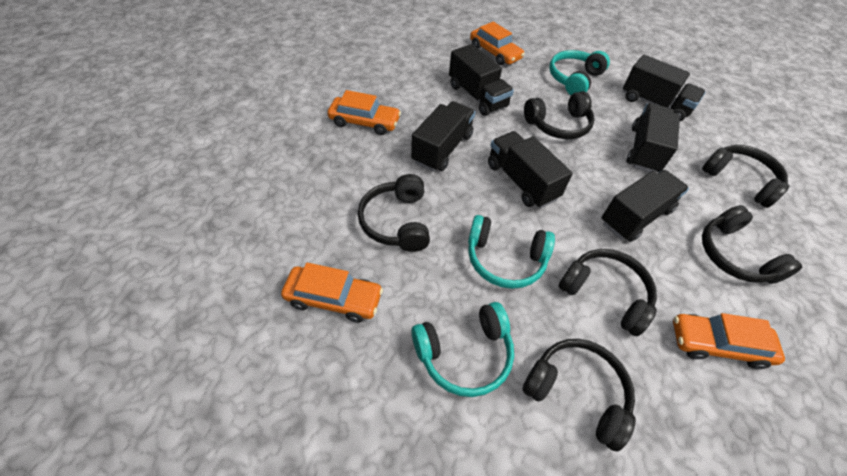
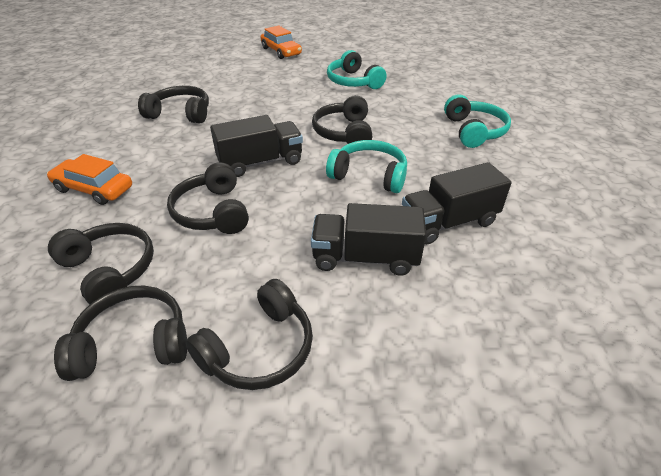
black truck: [411,101,475,171] [449,44,514,116] [488,131,573,208] [601,170,689,242] [623,55,705,121] [627,103,680,172] = 6 -> [210,115,303,177] [311,203,426,276] [402,162,512,244] = 3
orange car: [281,262,383,323] [328,90,401,135] [470,22,525,65] [673,313,785,369] = 4 -> [47,154,132,205] [260,26,302,59] = 2

